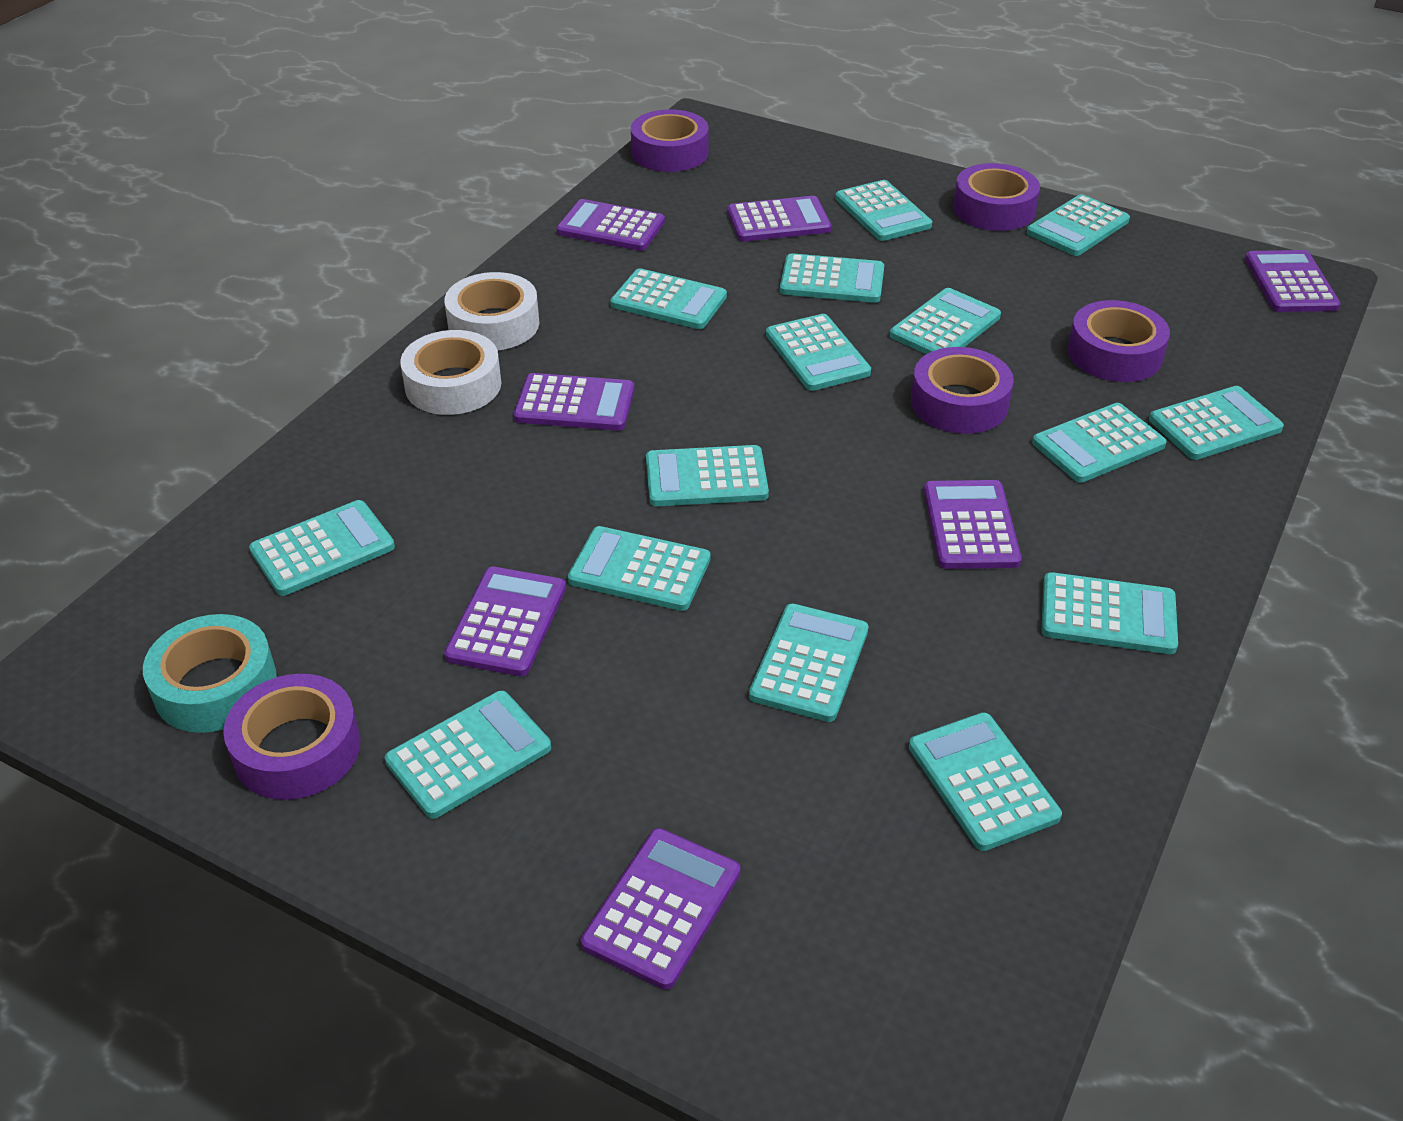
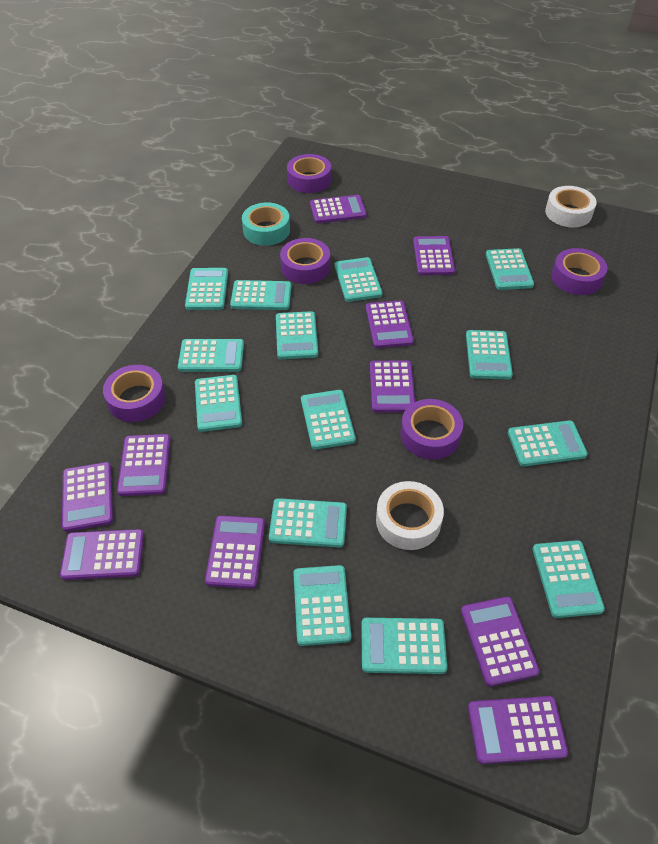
purple calculator: [444,567,566,676] [514,373,634,431] [556,199,665,251] [581,828,740,990] [727,196,831,242] [924,480,1022,569] [1245,250,1341,312] = 7 -> [60,529,144,580] [62,462,113,532] [117,434,171,496] [205,516,265,589] [310,195,367,223] [366,300,414,348] [370,361,415,412] [413,236,455,275] [461,597,540,687] [468,696,568,764] = 10
turquoise calculator: [249,500,395,596] [385,691,551,819] [568,526,711,611] [610,268,727,329] [646,445,769,506] [749,604,869,722] [766,314,871,391] [780,253,884,303] [835,180,932,241] [890,288,1001,354] [909,712,1062,851] [1027,194,1130,256] [1032,403,1167,483] [1042,572,1178,654] [1149,386,1284,460] = 15 -> [178,339,244,372] [185,268,228,310] [195,375,242,432] [230,280,292,310] [269,498,347,548] [276,311,318,359] [293,565,351,646] [301,390,356,450] [335,257,383,302] [361,618,447,674] [466,330,513,379] [486,248,534,290] [508,420,588,466] [533,540,605,618] = 14

